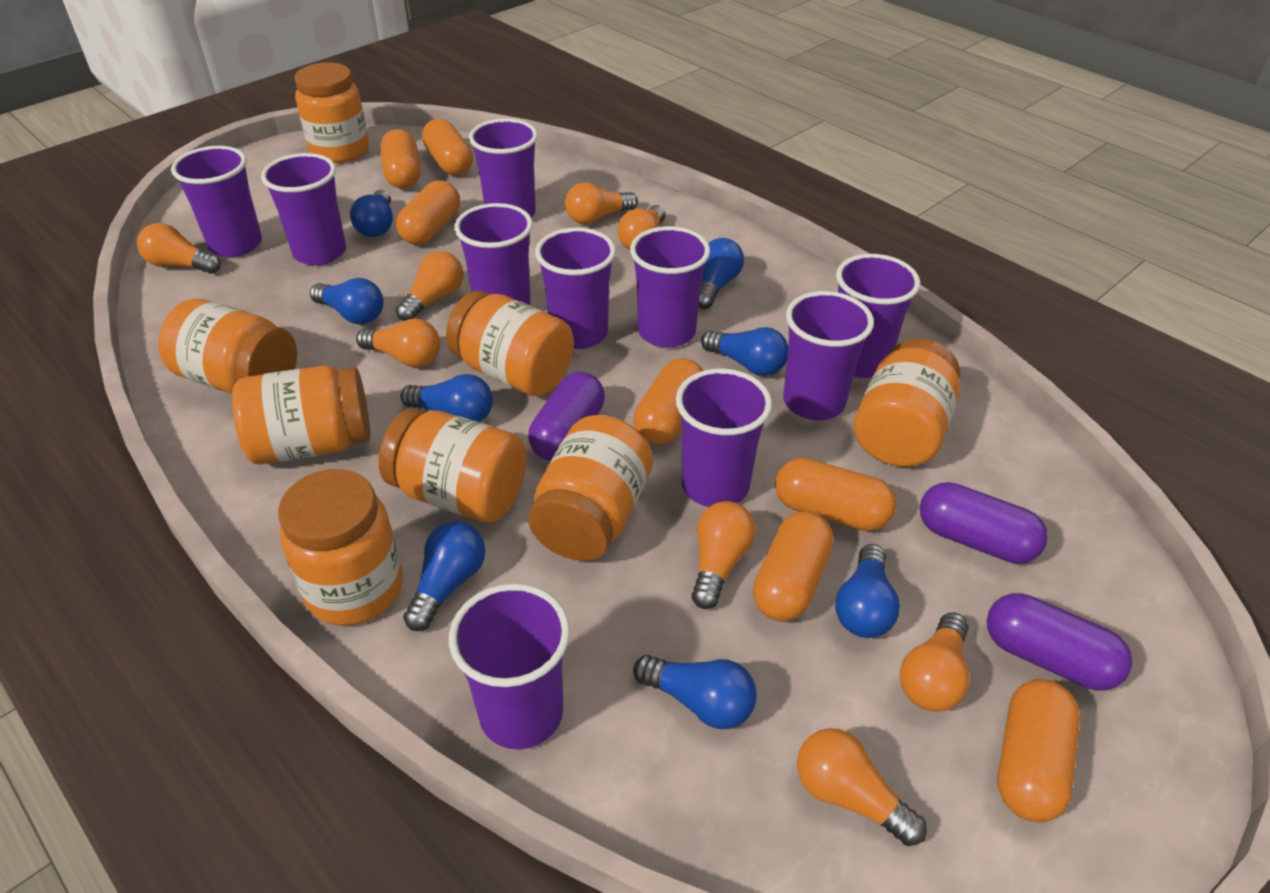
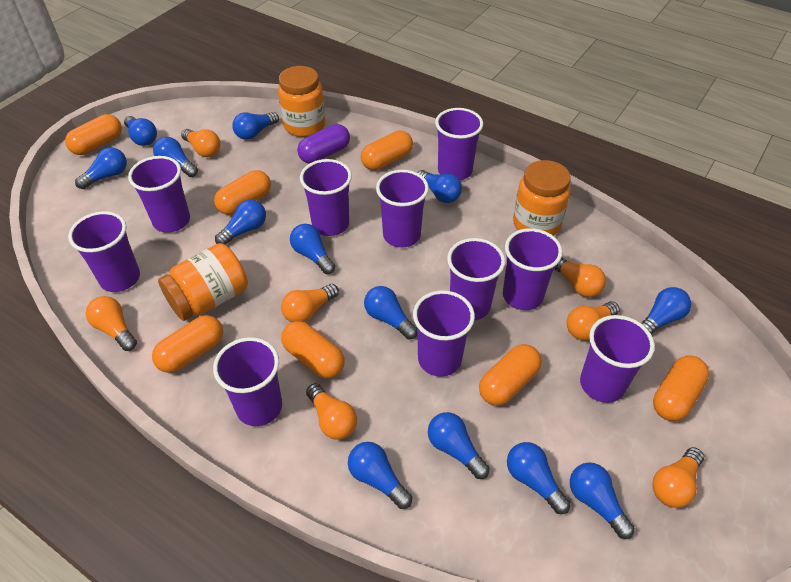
blue light bulb: [310,278,384,324] [350,190,393,237] [400,374,493,422] [403,521,485,631] [633,655,757,729] [699,238,744,309] [701,327,789,376] [835,544,900,638] = 8 -> [75,147,127,189] [124,116,157,146] [153,137,198,177] [215,200,266,245] [232,112,279,140] [290,224,335,274] [348,442,412,509] [364,286,418,340] [418,170,462,203] [428,412,490,479] [507,442,571,514] [570,462,635,539] [641,287,691,335] = 13
orange jar: [159,299,297,394] [232,365,370,465] [278,469,403,626] [295,63,369,163] [378,408,527,523] [446,291,574,396] [528,415,653,561] [854,338,960,467] = 8 -> [158,243,248,321] [278,66,325,137] [513,160,571,236] = 3
orange light bulb: [137,223,221,274] [356,319,440,367] [396,251,463,321] [565,182,638,224] [617,205,666,250] [692,501,756,609] [797,728,927,846] [900,612,970,712] = 8 -> [86,296,137,351] [181,129,221,157] [281,284,339,323] [306,383,357,440] [554,258,606,297] [567,301,620,340] [652,447,704,508] = 7
purple capsule: [528,371,605,461] [920,482,1048,564] [987,593,1132,690] = 3 -> [297,124,350,164] = 1

